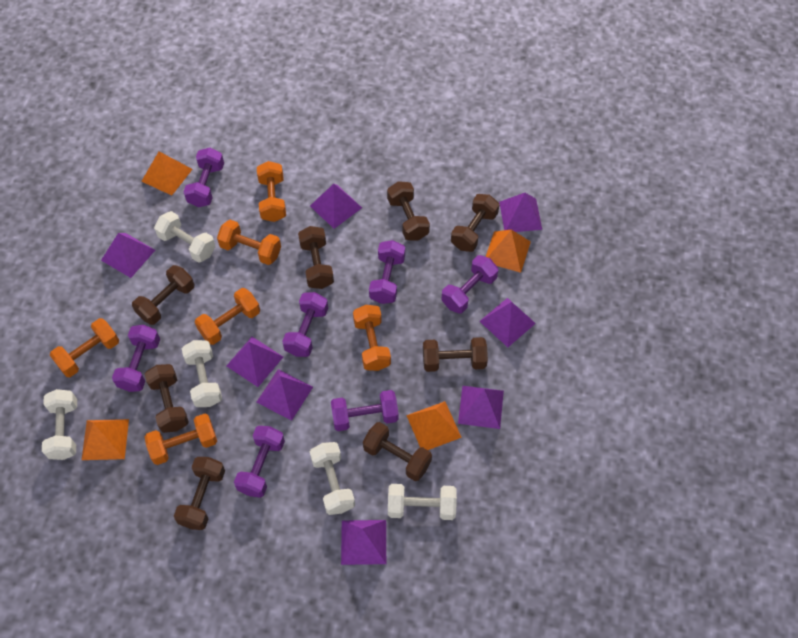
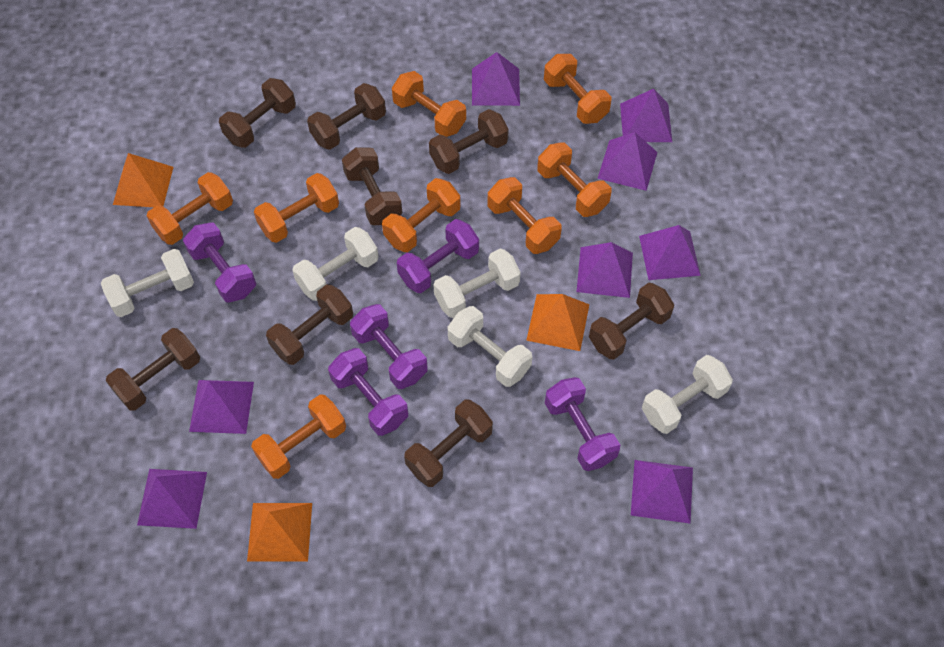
orange dumbbell: [50,318,119,377] [145,413,217,465] [195,288,260,345] [217,220,281,265] [257,161,286,222] [353,305,391,371] = 6 -> [147,172,233,245] [251,394,346,479] [254,173,339,243] [382,178,461,252] [392,71,466,137] [488,177,562,254] [537,142,612,217] [544,54,611,124] = 8
orange pyramid: [82,419,129,460] [141,152,193,195] [406,401,462,450] [486,230,531,273] = 4 -> [113,153,173,207] [247,503,312,562] [526,294,589,351] = 3
purple dumbbell: [112,325,160,392] [184,148,224,207] [234,426,285,498] [282,292,328,357] [331,390,399,431] [369,240,405,304] [441,255,498,314] = 7 -> [183,223,256,302] [328,348,408,436] [350,304,428,389] [397,219,479,293] [545,377,620,471] = 5

